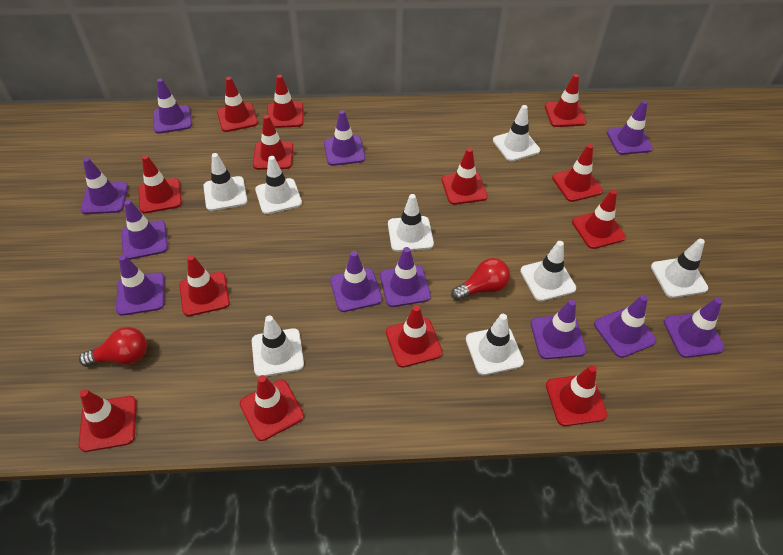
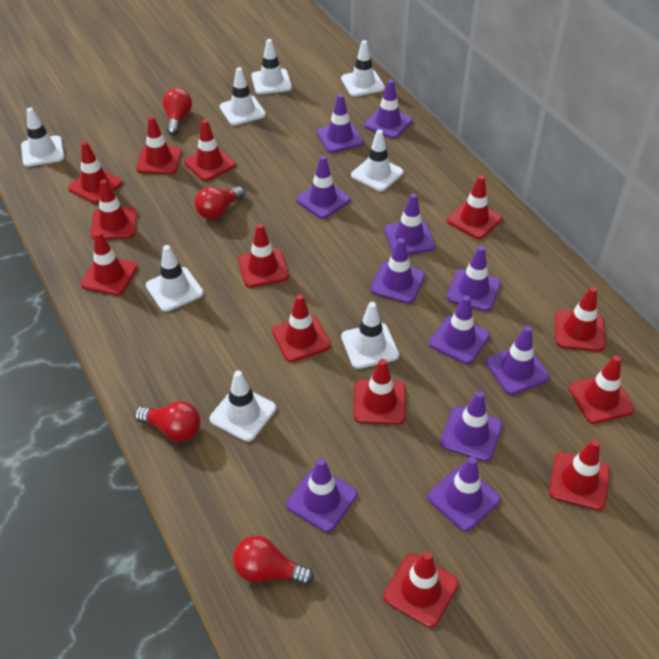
red light bulb: [79,327,147,367] [451,258,510,301] = 2 -> [134,401,201,442] [163,88,192,135] [195,186,245,220] [233,536,314,586] = 4

